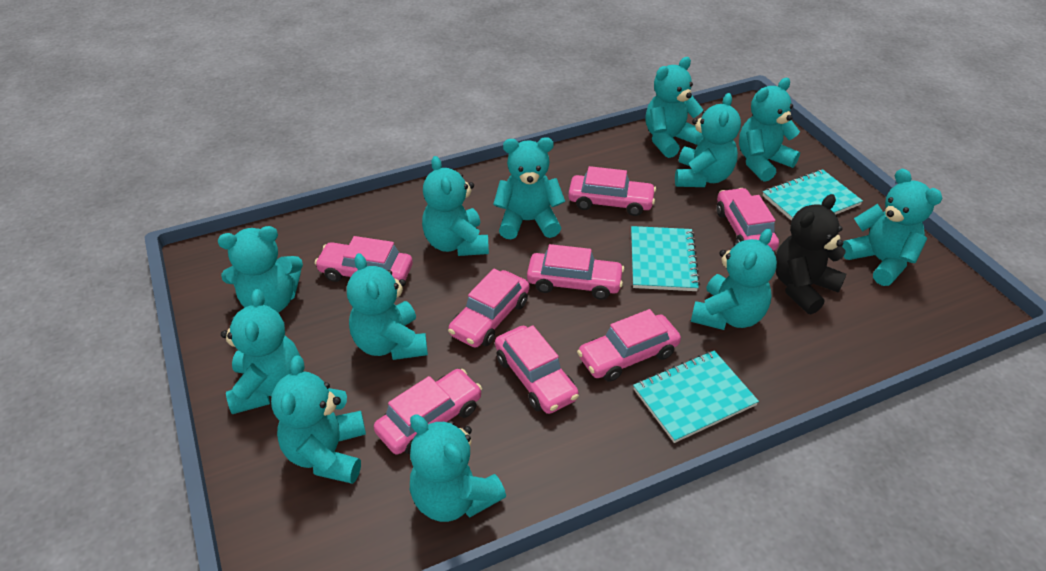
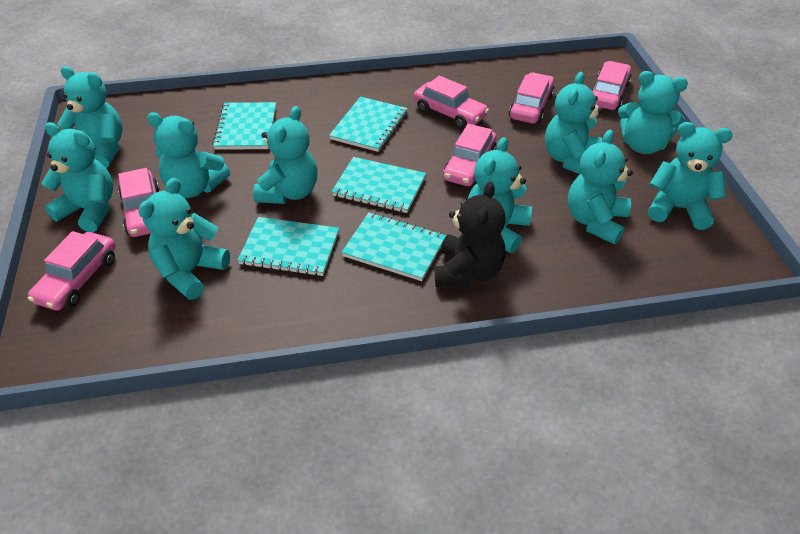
pink car: [315,236,413,282] [374,369,482,454] [448,269,530,348] [495,325,579,414] [527,244,624,300] [568,166,656,216] [577,309,681,382] [717,188,779,251] = 8 -> [28,231,116,310] [118,168,160,237] [413,76,489,129] [443,124,496,186] [509,72,555,123] [592,61,632,110] = 6
turquoise notebook: [631,226,700,291] [633,351,759,443] [763,169,863,221] = 3 -> [212,102,276,150] [238,217,339,276] [329,97,407,152] [331,157,426,213] [341,213,446,281] = 5
turquoise teddy bear: [218,226,303,313] [221,289,300,414] [271,355,366,484] [347,253,428,360] [410,414,506,522] [422,156,489,256] [493,137,565,239] [645,57,703,158] [675,93,741,187] [691,228,777,330] [739,78,800,182] [842,169,943,286] = 12 -> [41,122,113,232] [57,66,123,168] [139,178,230,300] [147,112,230,198] [253,106,317,204] [468,137,532,253] [545,72,603,174] [568,130,633,244] [618,71,688,154] [648,122,733,230] = 10

